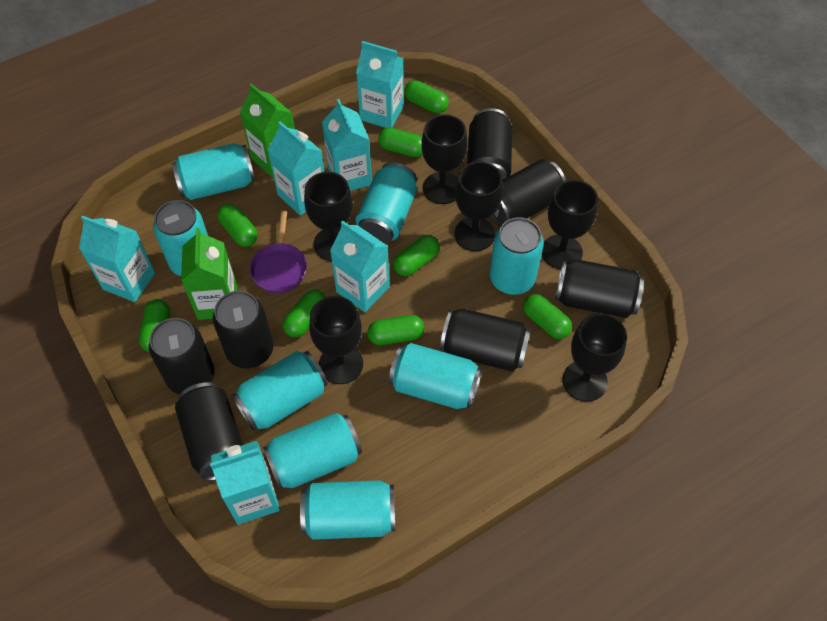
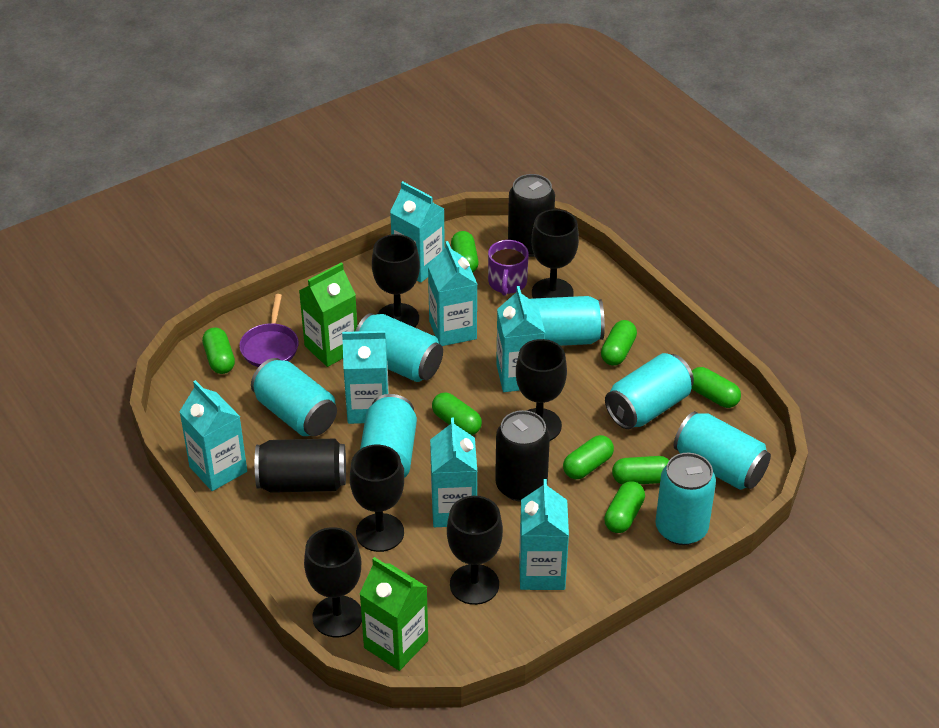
black can: [149,318,215,395] [175,382,243,481] [213,291,274,368] [440,309,531,371] [467,108,512,180] [490,159,566,227] [555,259,644,318] = 7 -> [255,439,346,493] [495,410,550,502] [508,174,555,257] = 3
purple mug: none = 0 -> [488,240,529,296] = 1
turquoise can: [153,200,208,276] [172,143,255,200] [232,351,328,432] [263,413,362,489] [300,480,395,540] [356,162,417,244] [389,343,482,409] [490,217,544,295] = 8 -> [251,358,337,436] [355,313,443,382] [360,394,417,478] [530,296,605,346] [605,353,694,429] [655,453,716,545] [674,411,771,490] = 7
turquoise carton: [79,216,155,302] [210,441,280,525] [268,121,324,215] [322,99,372,191] [330,221,390,312] [356,41,404,128] = 6 -> [179,380,247,491] [342,331,389,424] [390,181,445,283] [428,241,477,346] [430,418,477,527] [496,286,545,392] [519,479,569,590] = 7

